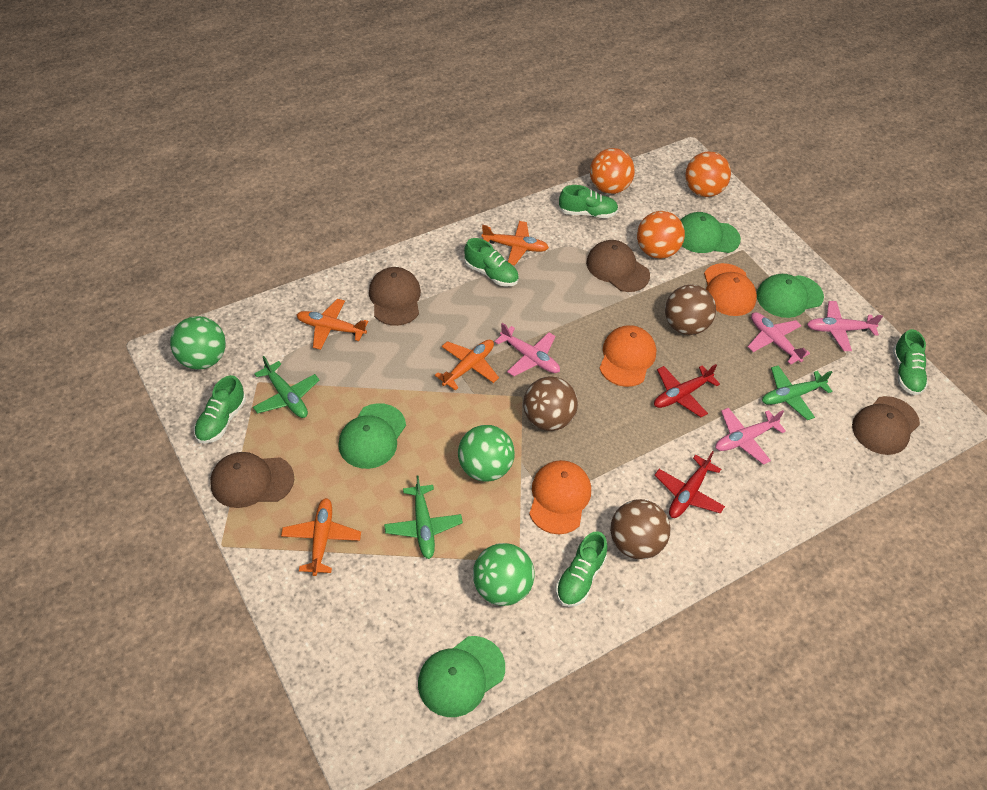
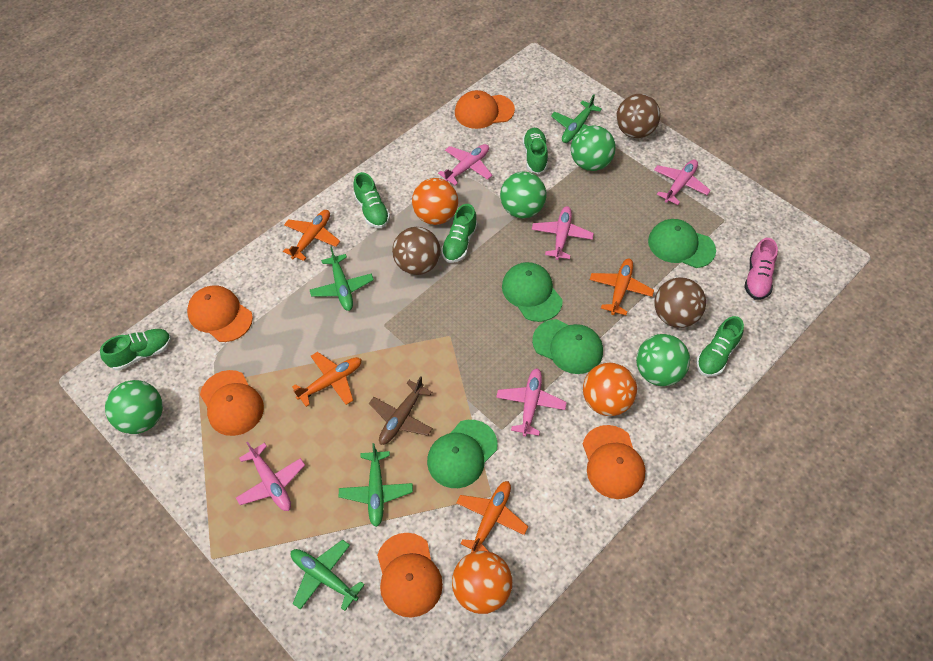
brown cap: [210,452,294,508] [369,267,421,326] [586,240,650,292] [852,396,920,455] = 4 -> none = 0
brown plane: none = 0 -> [369,376,433,445] = 1
green ball: [170,316,226,369] [458,425,515,482] [473,543,534,606] = 3 -> [105,380,163,434] [500,172,546,218] [571,125,616,171] [636,334,690,386] = 4
green plane: [253,356,320,418] [384,476,463,559] [762,365,832,420] = 3 -> [291,540,365,611] [310,247,374,311] [339,443,413,527] [551,94,602,143] = 4
orange cap: [529,460,591,534] [599,325,657,387] [704,263,757,316] = 3 -> [187,285,253,342] [200,370,264,436] [377,533,443,618] [455,90,515,129] [583,425,645,499] = 5
pink plane: [495,323,560,376] [716,408,786,465] [748,312,810,365] [807,301,883,351] = 4 -> [236,441,305,511] [438,144,492,185] [496,368,567,437] [532,206,594,260] [654,159,711,205] = 5
pink shoe: none = 0 -> [744,238,778,300] = 1
red plane: [654,364,720,417] [654,451,725,518] = 2 -> none = 0

